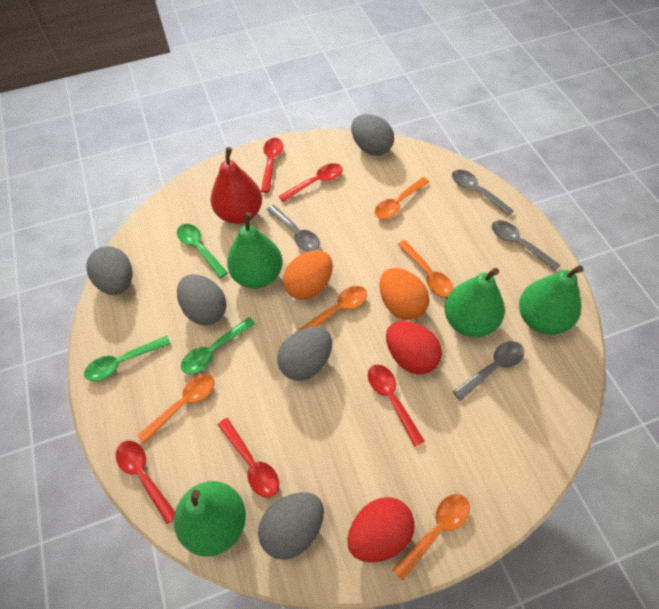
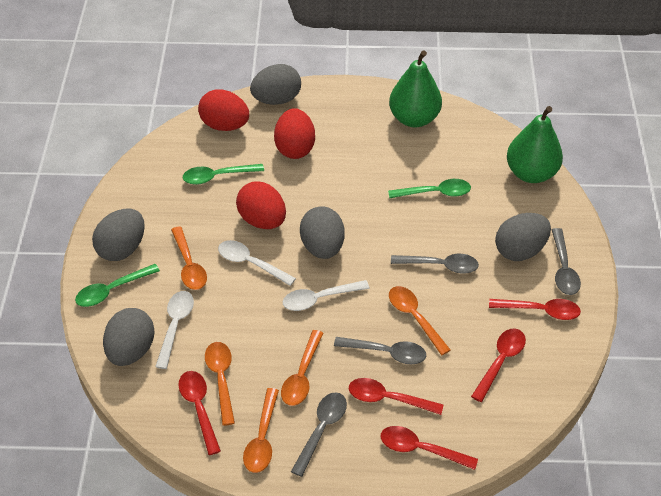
green pear: [174,481,246,556] [227,212,283,288] [445,268,505,337] [519,265,584,335] = 4 -> [389,50,442,127] [507,106,563,183] = 2
orange egg: [283,250,333,300] [379,268,429,320] = 2 -> none = 0
red egg: [347,497,415,562] [386,321,442,374] = 2 -> [198,89,249,131] [236,181,286,229] [274,108,315,159] = 3
red pear: [211,147,262,224] = 1 -> none = 0
white spoon: none = 0 -> [155,291,194,369] [218,240,296,286] [283,280,370,311] = 3

